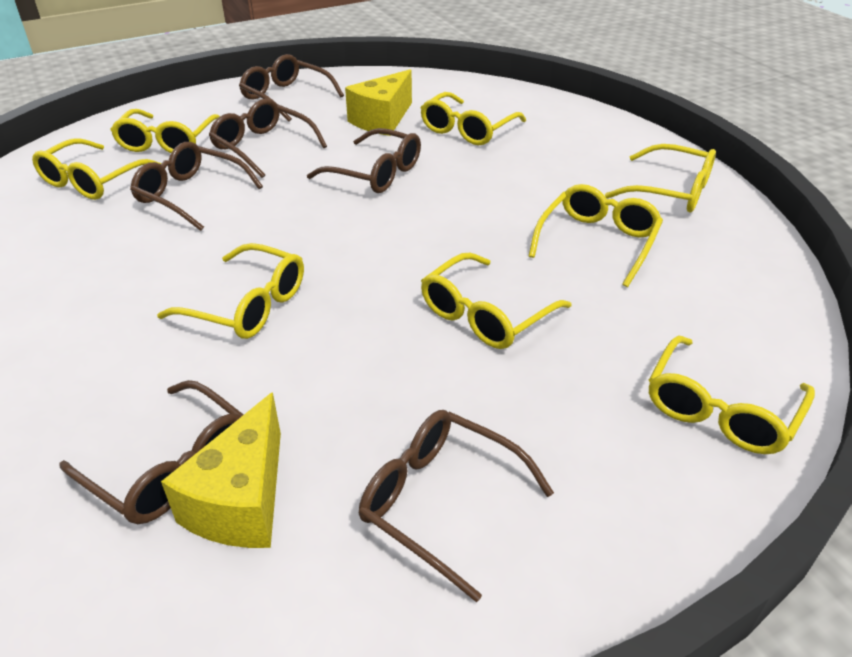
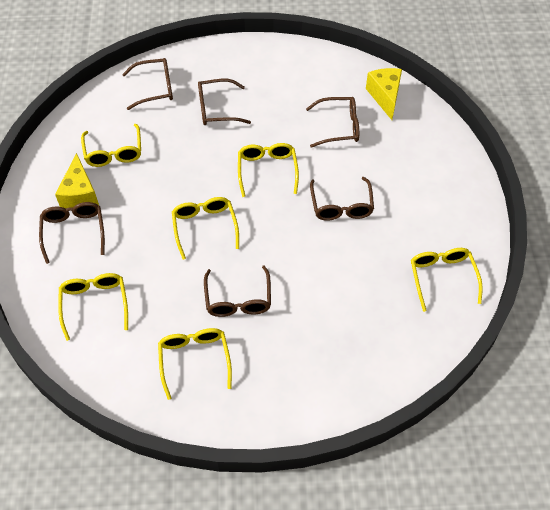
yellow glasses: [32,139,162,200] [110,109,220,153] [157,243,304,339] [420,92,526,145] [421,253,571,349] [529,184,663,287] [605,144,716,212] [649,336,815,454] = 8 -> [58,273,128,341] [81,124,141,167] [158,328,232,400] [172,197,239,260] [238,143,299,197] [411,248,483,312] = 6

